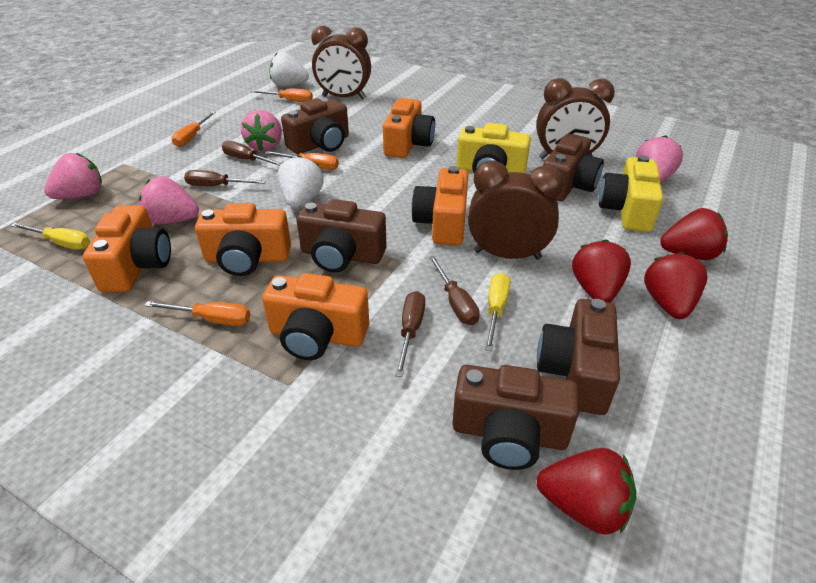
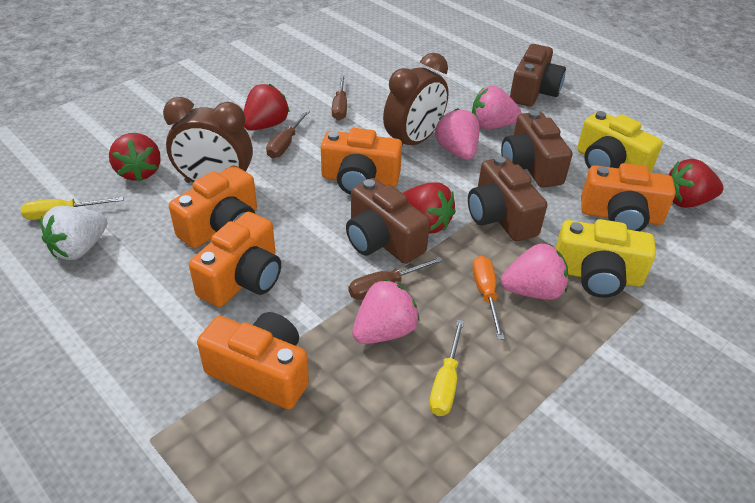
brown camera: [281,98,349,154] [296,199,387,273] [452,365,579,470] [537,299,620,415] [543,134,604,201] = 5 -> [346,178,430,264] [468,156,547,241] [501,110,572,188] [510,44,566,107] = 4
brown clock: [311,26,371,99] [468,160,564,260] [536,78,615,159] = 3 -> [163,97,253,183] [383,53,449,146] = 2
brown screwdriver: [184,170,266,186] [222,141,282,166] [395,291,425,377] [429,256,480,325] = 4 -> [266,110,310,158] [332,75,347,120] [349,256,443,300] = 3
orange screwdriver: [144,301,250,326] [171,111,216,147] [250,89,313,102] [265,151,339,170] = 4 -> [472,256,505,340] = 1
white strawberry: [270,52,309,87] [277,155,324,208] = 2 -> [40,206,107,260] = 1

